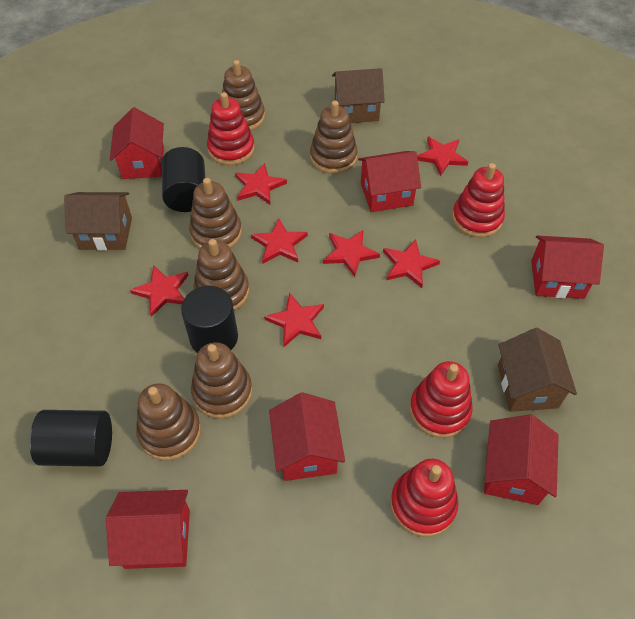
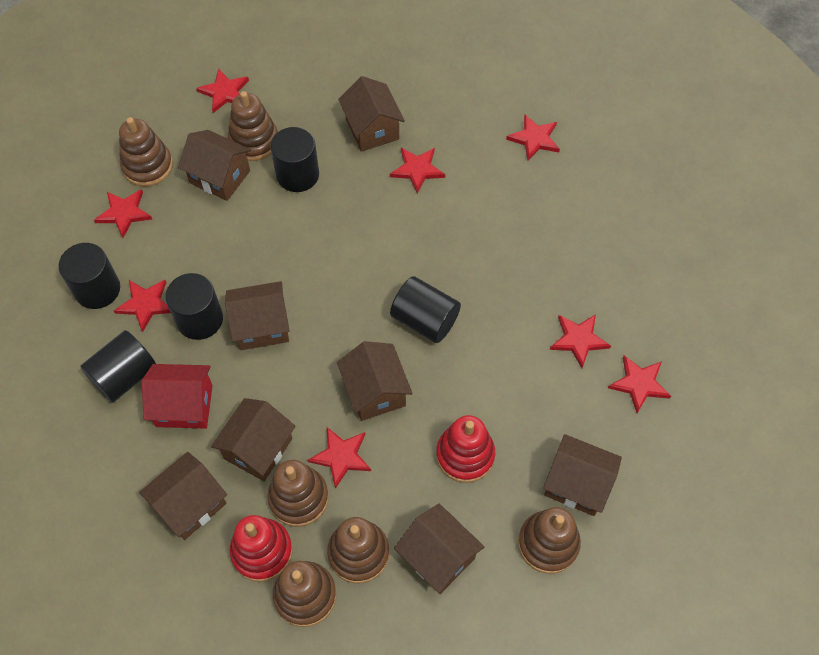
black cylinder: [30,410,112,467] [162,147,205,212] [181,286,238,353] = 3 -> [58,243,120,309] [80,330,156,403] [165,273,223,340] [270,127,319,192] [390,276,461,343] = 5
brown house: [64,192,132,251] [332,68,385,123] [498,328,577,412] = 3 -> [139,452,227,540] [178,130,251,201] [211,398,296,481] [225,281,290,350] [337,341,413,421] [338,76,405,152] [394,504,484,594] [543,434,622,516] = 8
red house: [106,490,190,569] [110,107,164,179] [269,392,345,481] [358,151,421,212] [484,414,559,505] [531,236,604,299] = 6 -> [142,364,213,429] = 1
red stacking toy: [207,92,255,165] [390,459,459,537] [410,361,473,438] [452,163,505,237] = 4 -> [230,515,293,582] [436,415,495,483] = 2
red star: [130,265,189,317] [235,163,287,205] [251,218,308,264] [264,293,324,347] [323,229,380,277] [383,239,440,288] [417,137,468,176] = 7 -> [94,189,152,238] [114,280,171,332] [196,68,249,113] [308,427,371,489] [390,148,445,194] [506,115,560,161] [550,314,611,368] [608,356,671,413] = 8

